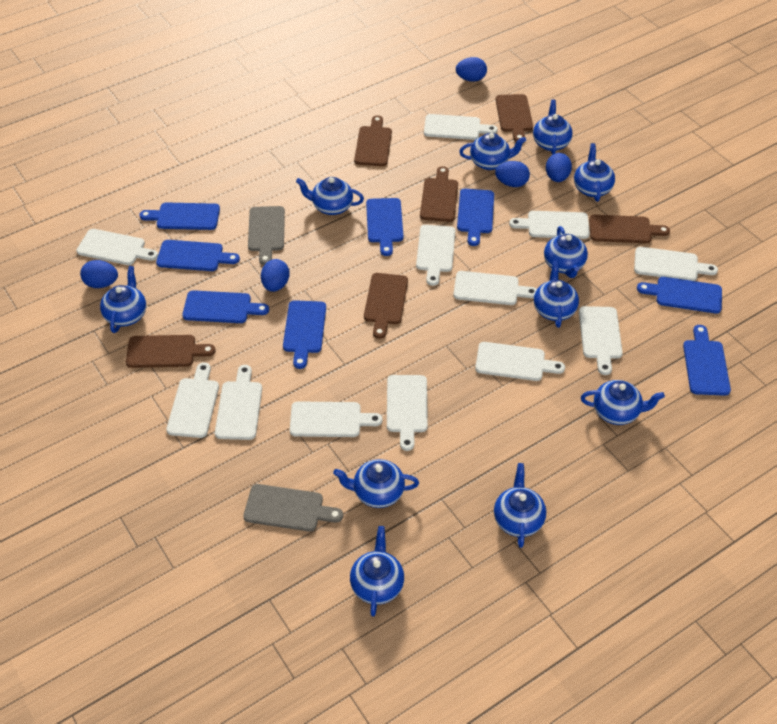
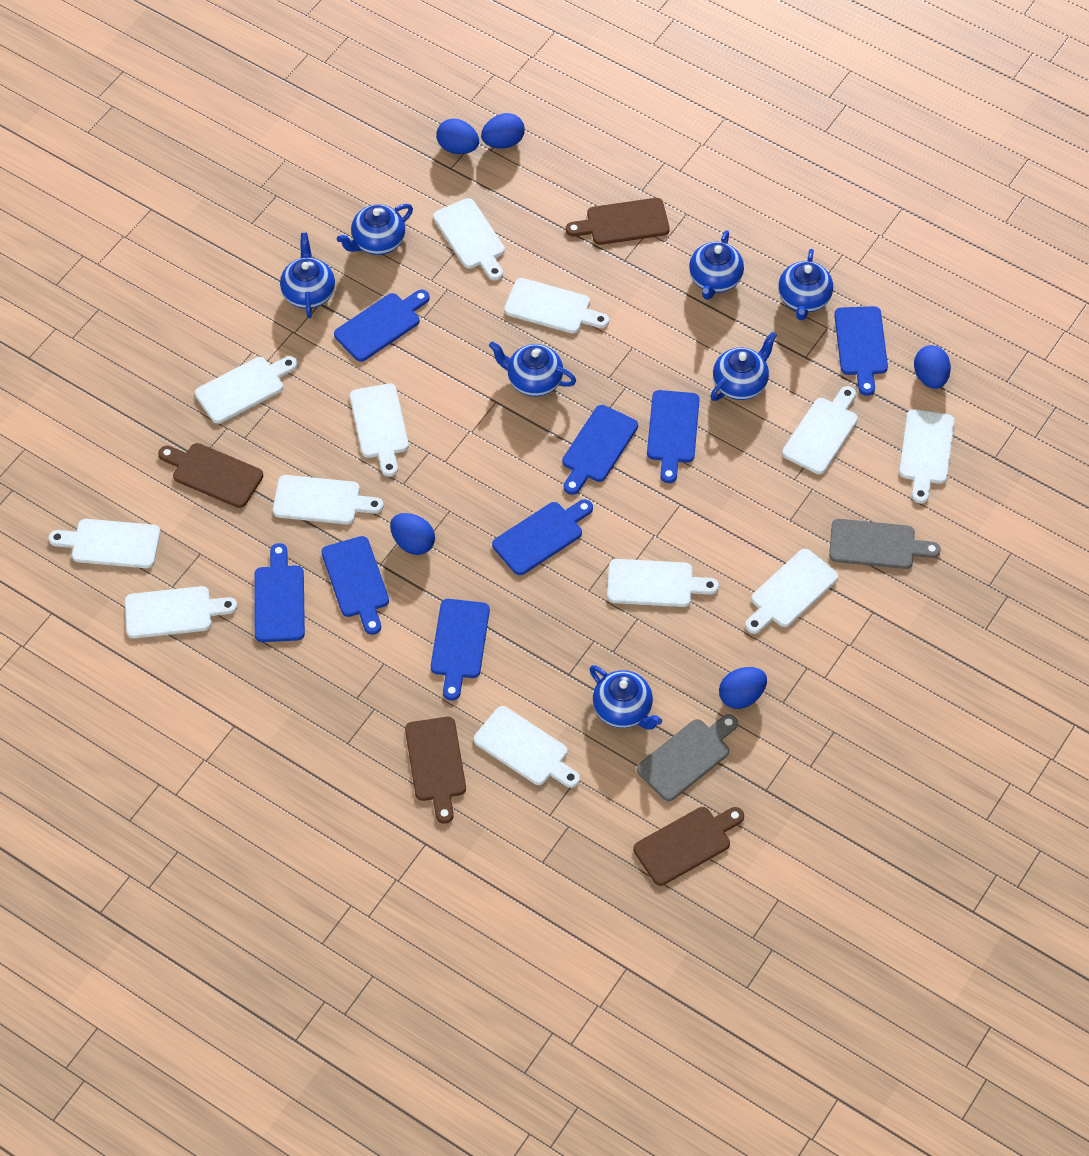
blue teapot: [100,266,146,333] [296,177,364,215] [333,459,419,508] [350,526,404,617] [459,133,526,170] [494,463,546,548] [533,99,573,155] [534,260,579,328] [544,226,588,278] [574,143,615,202] [581,380,665,425] = 11 -> [280,233,335,318] [337,204,413,255] [489,341,576,397] [589,665,662,730] [689,230,744,300] [710,332,777,401] [778,249,833,320] = 7
brown cutting board: [126,335,216,368] [354,115,392,166] [364,273,408,339] [420,166,458,222] [496,94,533,142] [589,215,670,243] = 6 -> [158,443,263,508] [405,717,466,824] [566,198,670,245] [633,807,744,886] = 4

